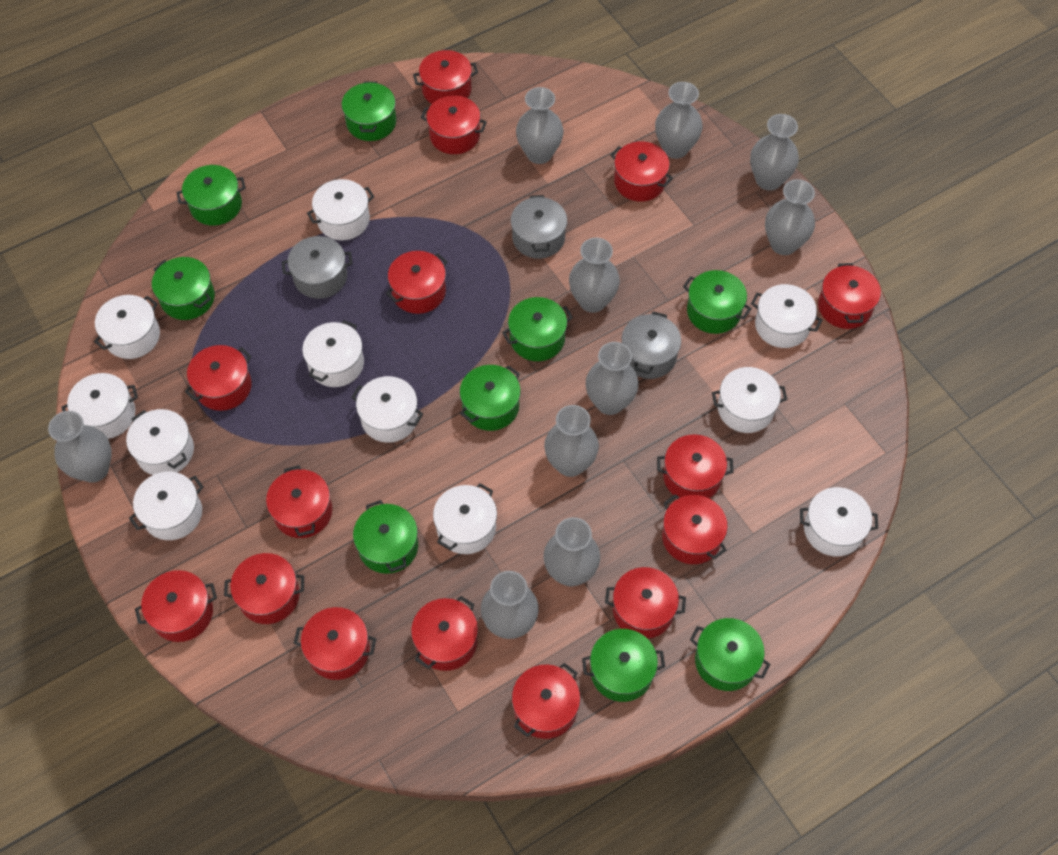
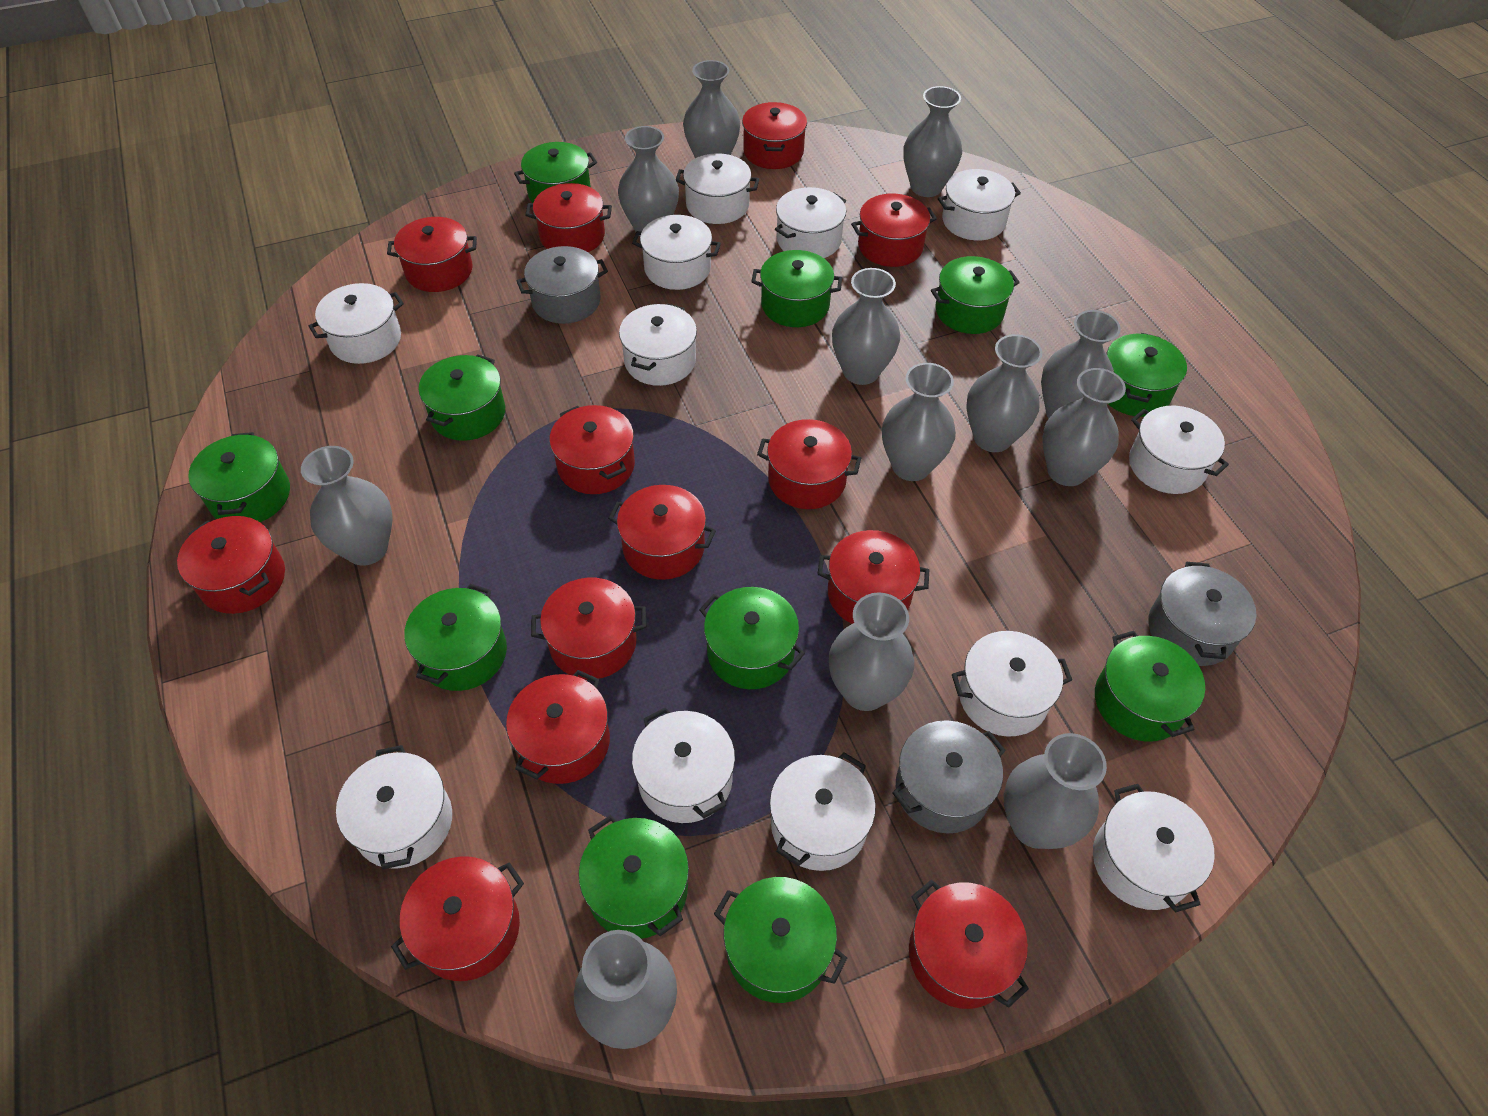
green pot: [152,257,215,320] [176,165,246,226] [342,81,396,141] [353,500,418,574] [460,365,521,431] [502,297,573,361] [582,629,665,702] [683,270,752,334] [690,618,771,691] = 9 -> [188,432,290,522] [404,584,507,691] [419,354,505,441] [514,142,597,203] [578,815,689,939] [699,587,805,689] [714,877,847,1003] [751,250,842,327] [931,256,1020,334] [1095,631,1205,741] [1106,333,1187,417] = 11
grey vase: [48,411,112,483] [481,571,539,639] [516,87,563,164] [543,517,600,586] [544,405,599,477] [569,237,620,313] [586,342,639,415] [655,82,703,159] [750,114,799,191] [765,179,815,255] = 10 -> [301,446,393,566] [574,930,677,1049] [618,126,679,236] [683,60,740,158] [829,592,914,711] [832,268,900,385] [882,363,956,481] [903,86,962,197] [966,334,1042,452] [1004,733,1107,849] [1041,310,1121,418] [1042,368,1126,486] = 12
red pot: [135,570,217,642] [185,345,252,411] [224,553,304,624] [266,465,332,538] [294,607,376,680] [386,251,448,314] [411,596,478,671] [413,50,478,104] [421,96,487,154] [512,663,580,739] [605,567,686,639] [611,141,673,202] [657,434,734,498] [662,494,728,564] [818,263,881,329] = 15 -> [177,516,285,614] [387,217,477,292] [391,857,524,981] [506,670,610,784] [525,183,612,252] [531,578,647,679] [549,405,635,494] [608,485,716,580] [742,102,807,169] [757,419,861,509] [818,530,929,624] [851,194,937,267] [909,880,1029,1009] = 13
white pot: [62,373,138,439] [94,295,160,359] [126,409,194,475] [129,472,203,540] [302,320,364,387] [307,179,374,240] [351,376,423,443] [433,483,497,554] [712,367,787,433] [751,284,822,348] [800,487,878,556] = 11 -> [308,283,404,364] [336,745,452,869] [619,304,697,386] [632,215,721,290] [632,707,735,823] [676,153,759,224] [770,752,876,871] [775,187,846,258] [938,169,1021,240] [952,631,1072,737] [1093,784,1214,913] [1129,406,1229,494] = 12

